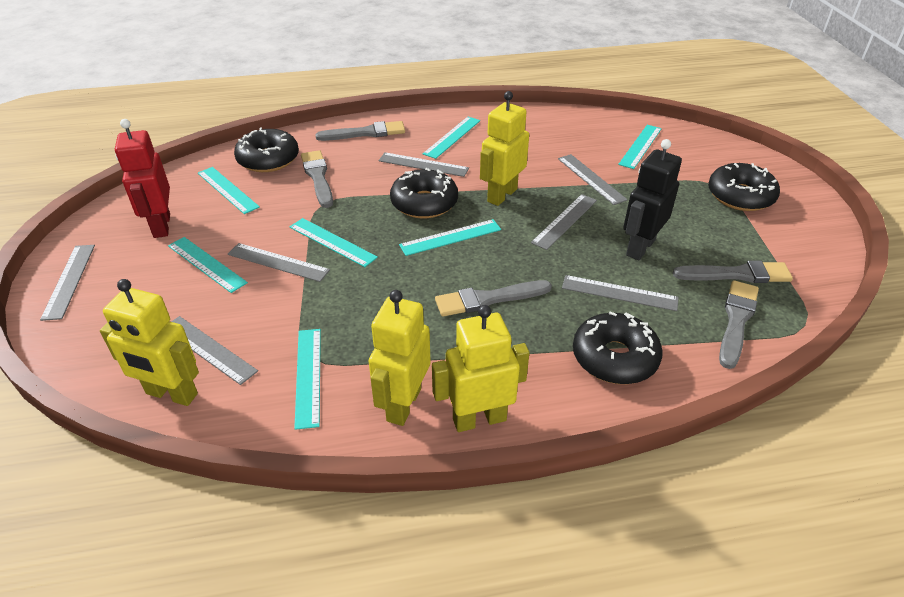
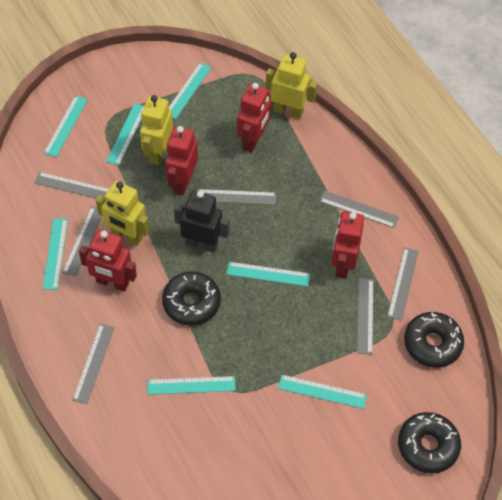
black donut: [234,128,299,172] [390,168,458,218] [573,312,663,384] [708,163,780,211] = 4 -> [162,271,221,326] [398,412,461,473] [404,312,464,368] = 3
grey brush: [301,150,333,208] [315,121,405,141] [435,280,552,317] [673,261,793,283] [719,280,759,369] = 5 -> none = 0
red robot: [115,119,170,238] = 1 -> [79,230,137,292] [165,126,198,195] [237,83,271,153] [331,211,364,279] = 4
yellow robot: [100,279,199,406] [369,290,431,426] [432,305,530,432] [480,91,529,206] = 4 -> [96,181,149,246] [140,95,173,165] [265,52,318,119] = 3

